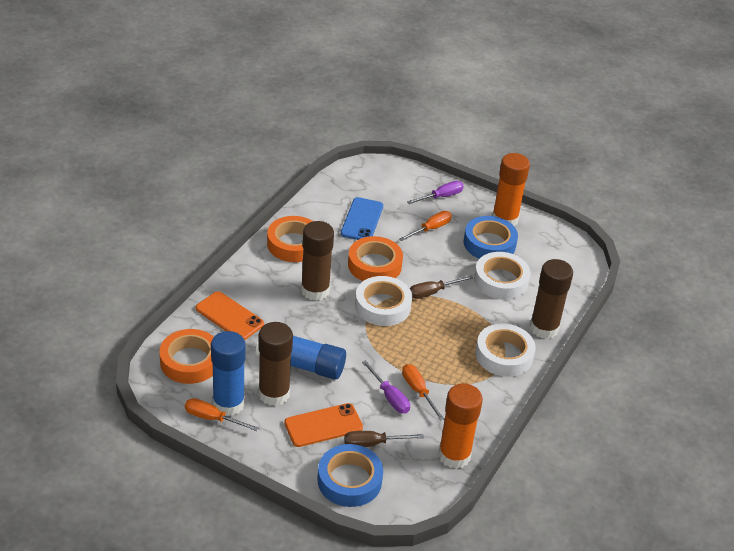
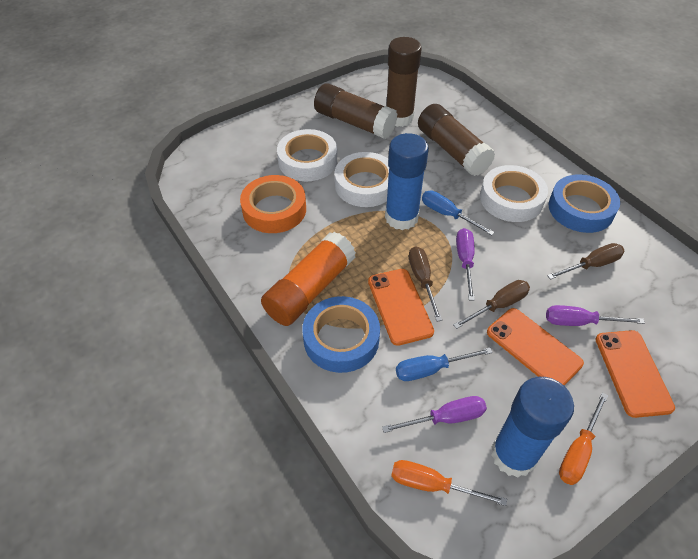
blue phone: [341,197,383,240] = 1 -> none = 0
blue screwdriver: none = 0 -> [396,348,493,381] [422,191,495,235] = 2
brown screwdriver: [344,431,424,447] [410,275,473,299] = 2 -> [409,246,442,321] [453,280,530,329] [547,243,624,280] = 3
orange glue stick: [438,383,483,469] [492,153,530,227] = 2 -> [261,232,356,326] = 1
orange phone: [196,291,264,340] [284,403,363,447] = 2 -> [368,269,434,346] [487,308,584,385] [595,330,675,418] = 3
orange screwdriver: [185,398,259,431] [400,211,452,241] [402,364,444,421] = 3 -> [391,460,507,506] [559,392,608,485] = 2
orange tape: [159,329,214,384] [267,216,313,262] [348,236,403,281] = 3 -> [240,175,306,233] = 1
purple screwdriver: [362,360,410,414] [407,181,464,204] = 2 -> [382,396,487,433] [456,228,475,301] [546,305,645,326] = 3

